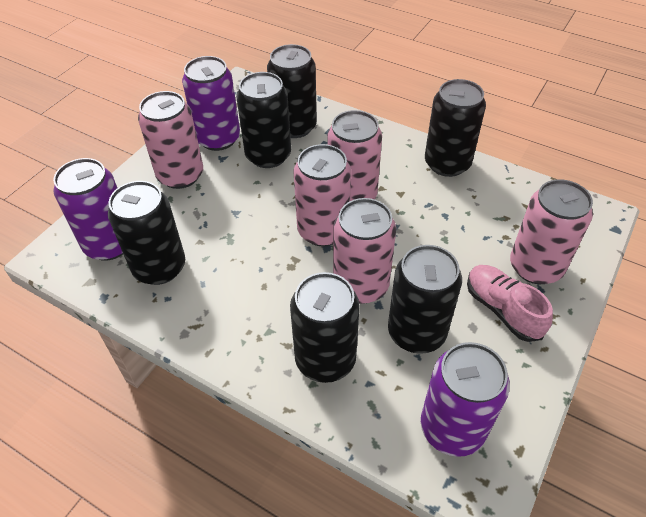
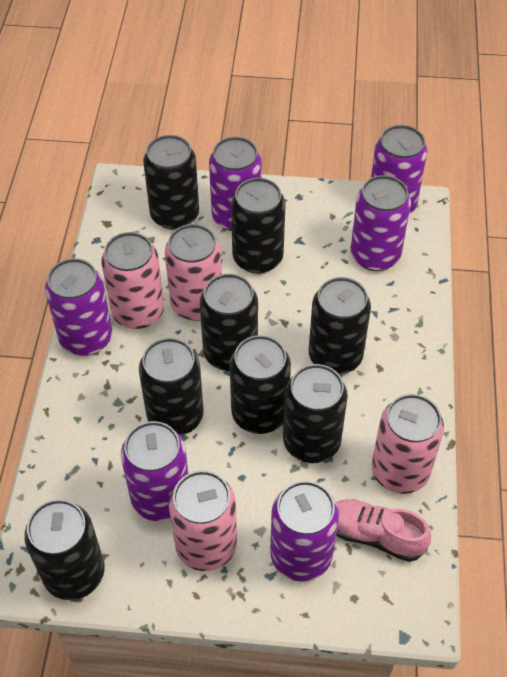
black can: [108,181,185,285] [236,72,291,168] [267,44,317,138] [290,272,360,383] [388,245,462,354] [425,79,486,177] = 6 -> [24,499,105,600] [139,338,204,436] [143,135,199,230] [200,274,258,371] [230,335,291,434] [231,178,286,274] [283,364,348,463] [309,277,371,374] = 8
pink can: [138,91,203,189] [293,144,351,247] [327,110,382,201] [333,198,396,304] [510,179,593,284] = 5 -> [101,232,164,329] [165,224,222,321] [169,470,237,571] [372,394,444,494] = 4
purple can: [53,158,123,261] [182,56,240,151] [421,342,510,457] = 3 -> [45,258,112,356] [121,421,188,521] [209,137,262,231] [270,481,339,582] [350,175,411,271] [371,125,427,214] = 6

